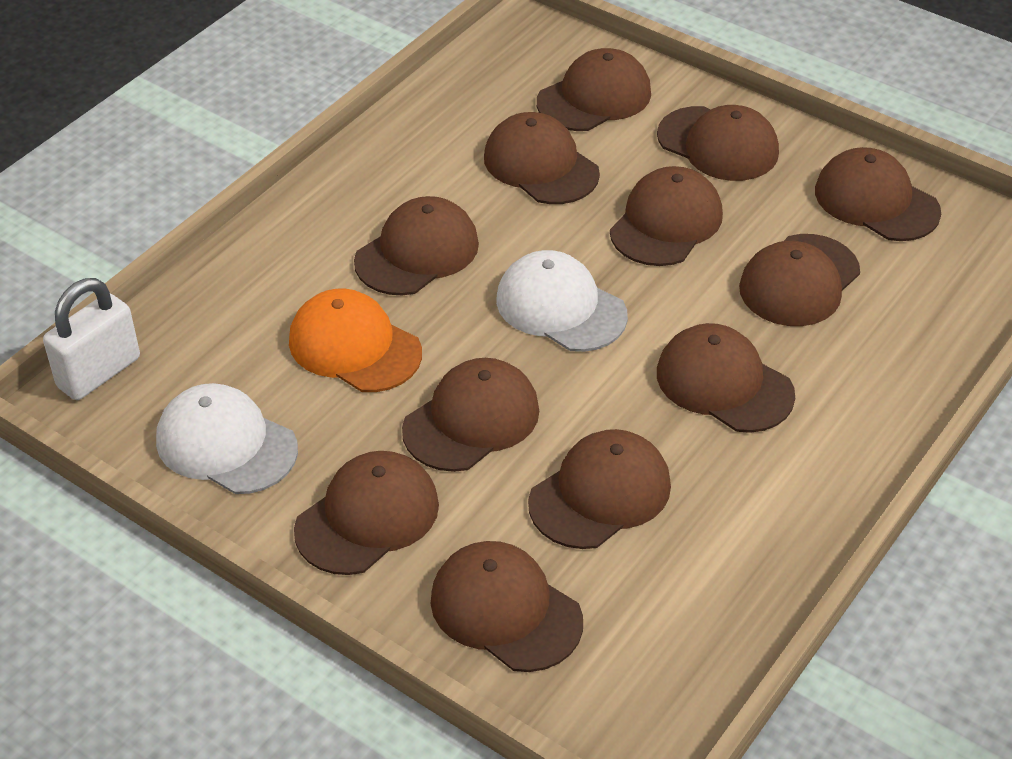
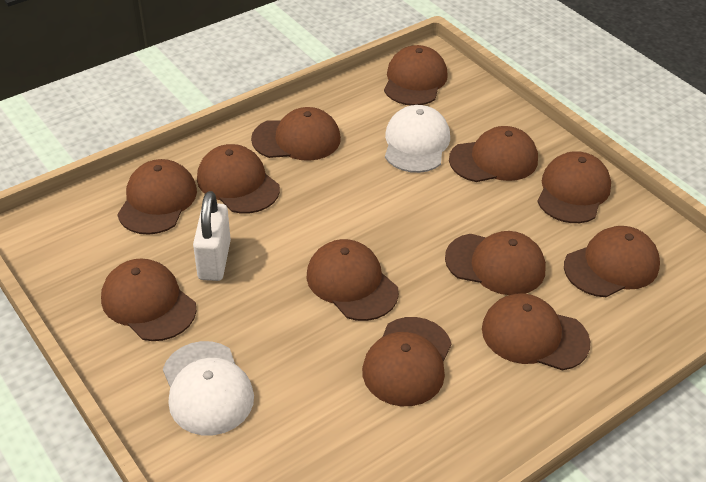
orange cap: [289,289,422,392] = 1 -> none = 0

